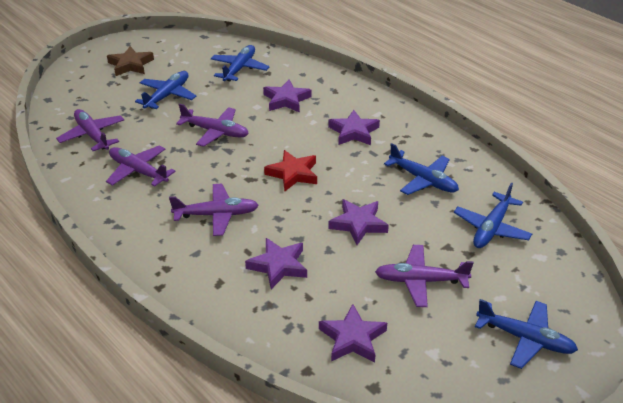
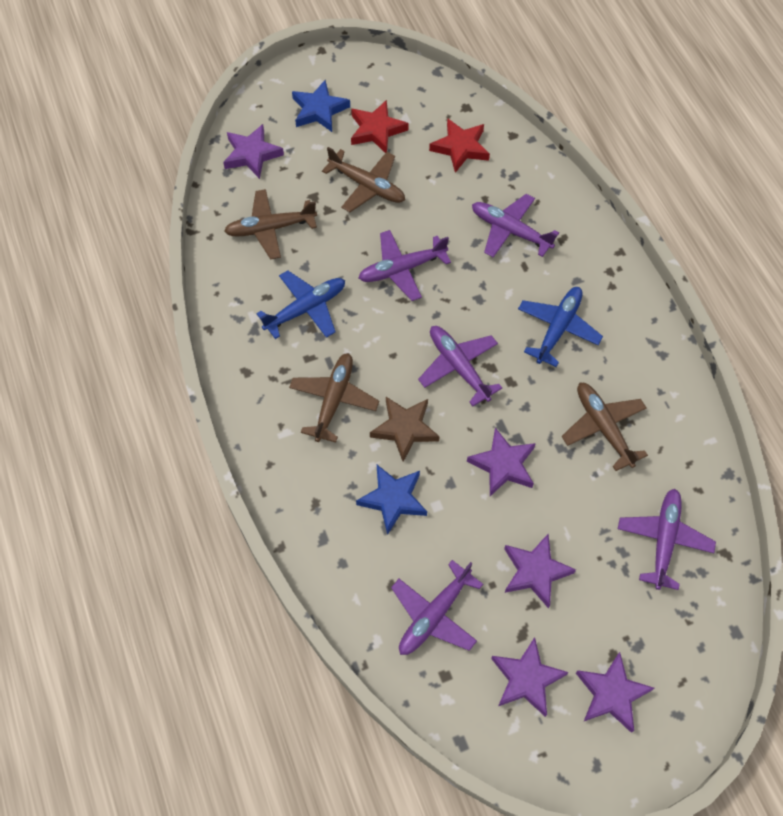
blue plane: [135,71,196,109] [211,45,270,81] [384,143,459,195] [454,182,532,248] [475,299,578,369] = 5 -> [256,270,345,339] [518,287,603,367] = 2
blue star: none = 0 -> [292,80,350,132] [356,465,427,535] = 2
brown plane: none = 0 -> [224,189,317,260] [289,353,379,442] [322,147,405,212] [561,382,648,471] = 4
red star: [264,150,317,191] = 1 -> [351,100,409,153] [429,118,490,173] = 2

